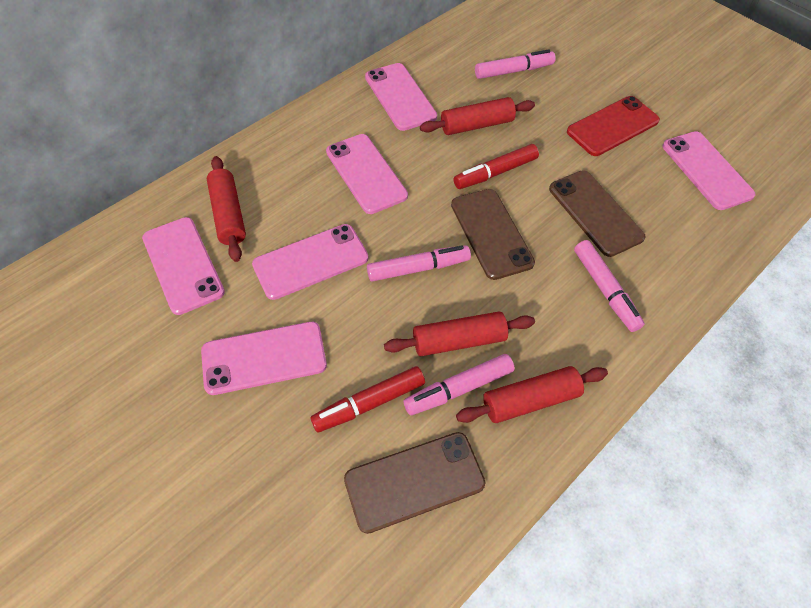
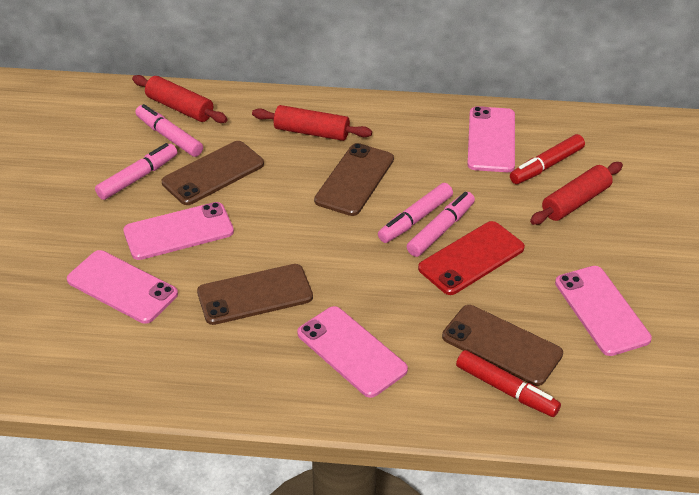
brown phone: [344,432,485,534] [451,189,535,280] [549,170,645,257] = 3 -> [162,141,264,205] [197,264,313,325] [314,143,394,216] [442,305,563,386] = 4
pink phone: [142,217,225,315] [201,322,327,395] [252,224,368,300] [326,134,408,214] [365,63,437,131] [662,131,755,210] = 6 -> [67,250,178,324] [123,202,234,260] [297,306,408,398] [467,106,515,172] [555,266,652,356] = 5
red rolling pin: [207,156,246,262] [384,311,535,356] [420,97,535,135] [456,366,608,423] = 4 -> [132,75,228,123] [252,105,372,141] [530,162,623,225] = 3

